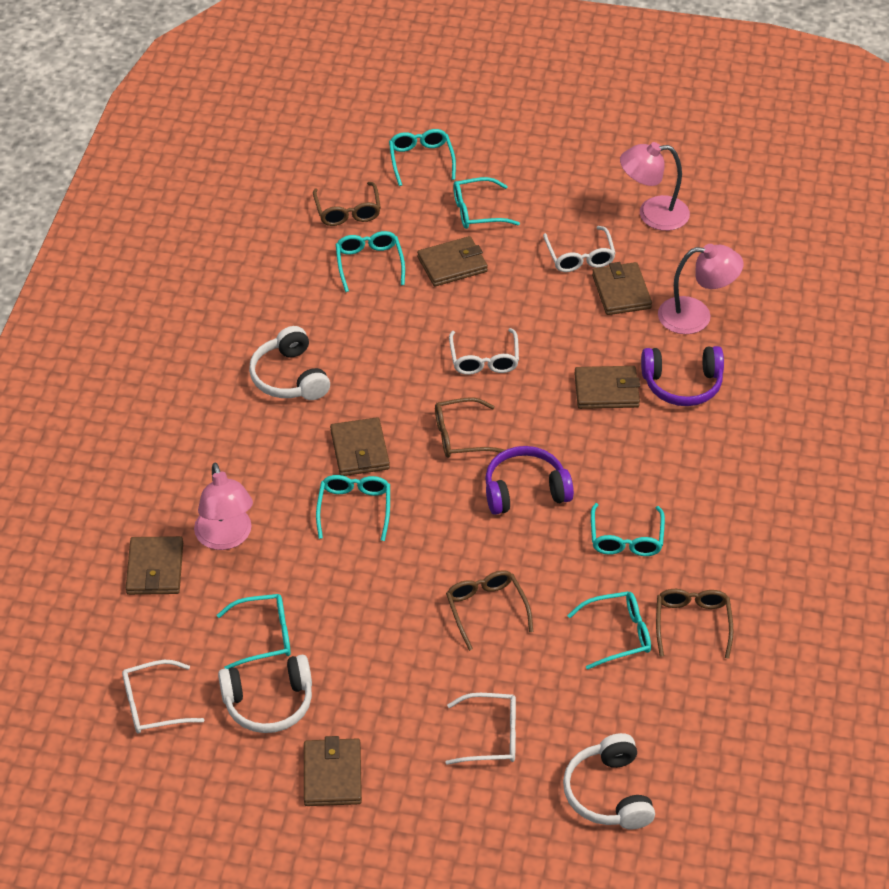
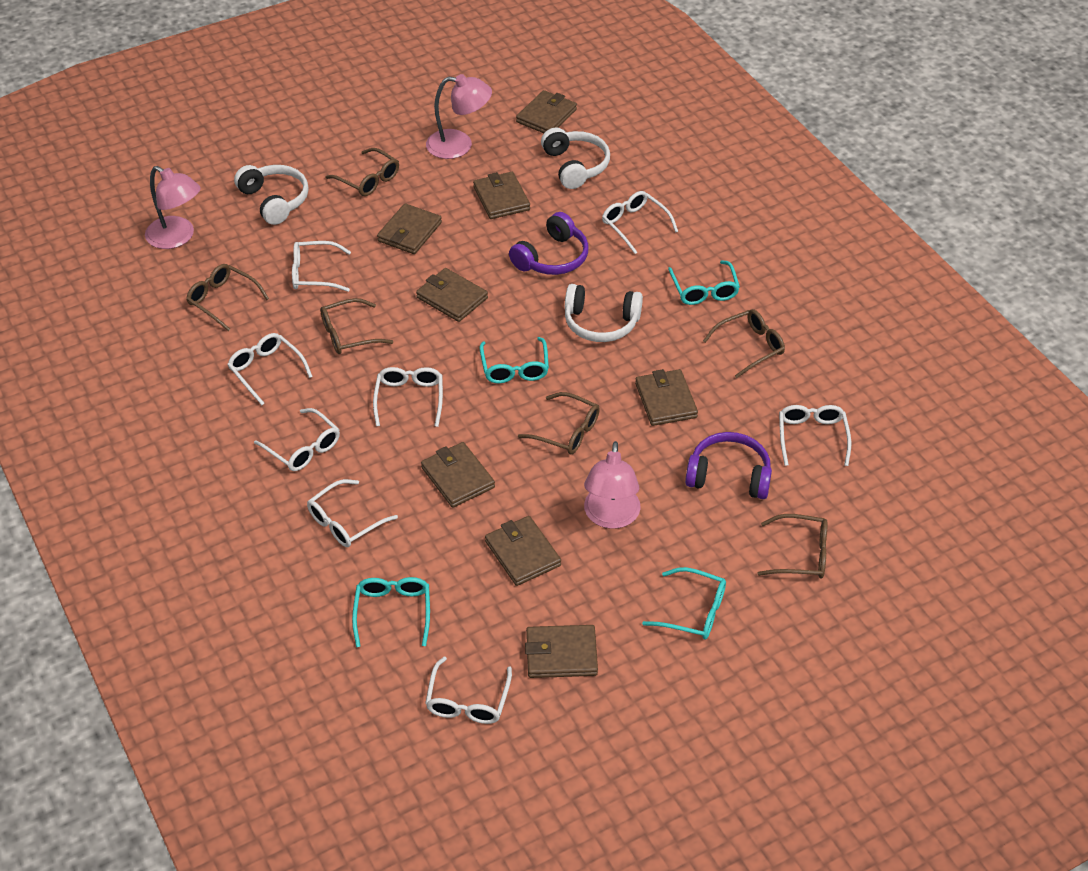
brown glasses: [313,182,381,226] [435,397,505,458] [446,571,534,651] [656,589,734,659] = 4 -> [186,264,269,331] [320,298,393,354] [326,148,399,196] [518,392,600,454] [703,309,785,378] [757,514,828,579] = 6
brown wallet: [126,536,183,595] [304,736,362,806] [330,417,390,476] [417,236,488,287] [574,366,640,409] [592,262,652,315] = 6 -> [377,203,442,254] [416,268,488,322] [421,442,495,508] [473,172,530,219] [485,516,561,586] [516,90,577,133] [525,625,598,678] [635,369,698,426] = 8
turquoise glasses: [217,594,291,669] [316,475,390,541] [336,231,405,292] [389,129,456,186] [453,177,520,229] [567,591,651,670] [591,503,665,556] = 7 -> [352,577,430,647] [480,337,549,383] [642,567,726,639] [668,260,740,305] = 4
white glasses: [122,660,204,734] [445,693,516,765] [449,328,519,375] [543,226,616,272] = 4 -> [227,333,313,405] [254,408,340,471] [292,241,351,292] [307,479,398,547] [373,367,443,427] [425,657,512,724] [602,191,678,254] [779,405,851,466] = 8

